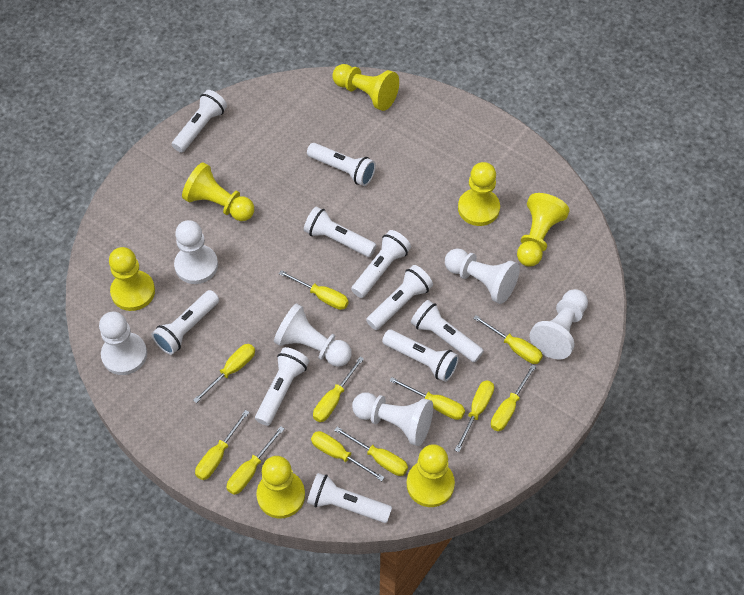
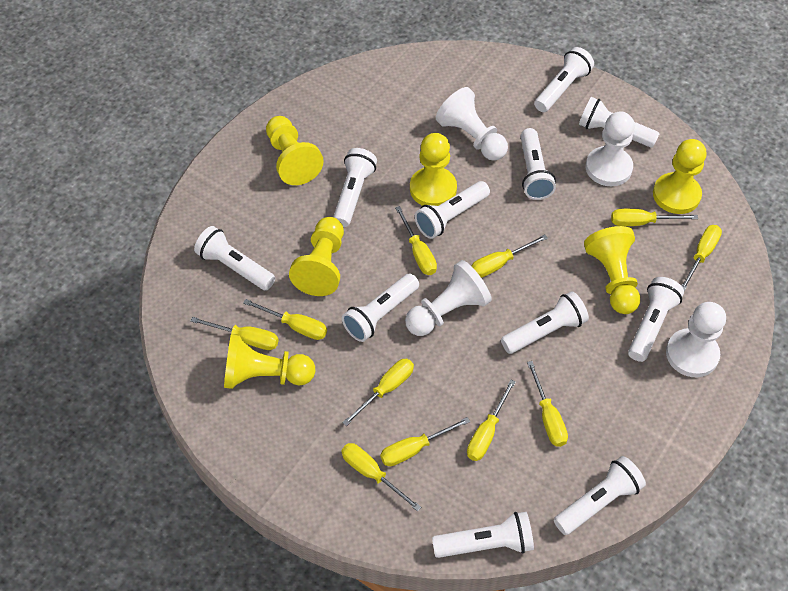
white flashlight: [152,290,219,355] [172,90,227,153] [255,347,309,426] [304,207,377,257] [307,143,376,186] [307,473,392,523] [351,230,411,298] [366,265,433,330] [382,330,459,382] [411,300,484,362] = 10 -> [194,226,275,291] [333,148,377,227] [342,273,419,342] [415,181,490,239] [432,512,534,558] [501,291,589,354] [520,128,556,200] [534,47,594,112] [554,456,646,535] [579,97,660,148] [628,277,684,362] = 11
white pawn: [99,312,147,375] [174,220,218,284] [274,303,352,367] [352,393,433,446] [445,248,520,304] [530,289,588,359] = 6 -> [405,260,492,336] [436,87,508,161] [586,111,634,186] [666,302,726,377] = 4
yellow pawn: [109,247,155,311] [182,162,254,221] [257,456,305,518] [332,64,399,111] [407,444,455,507] [458,162,500,226] [517,193,570,266] = 7 -> [224,335,315,389] [266,116,324,185] [289,217,344,296] [410,133,457,206] [584,226,640,314] [653,139,706,214] = 6

